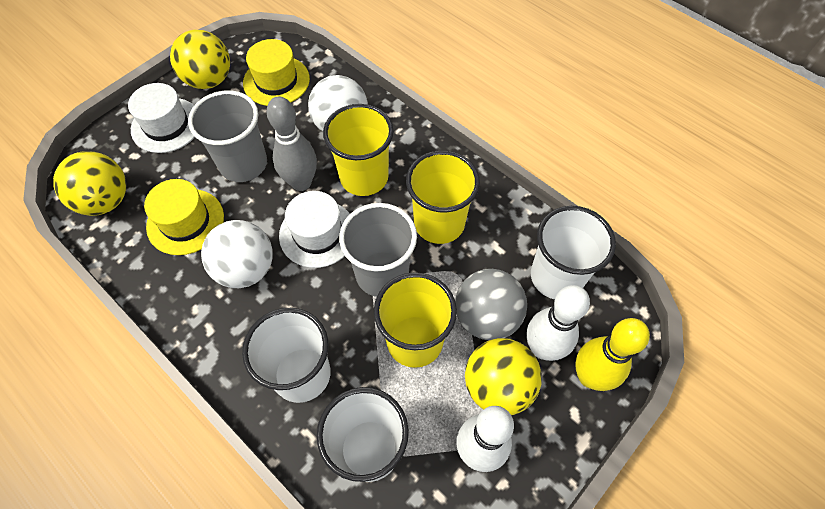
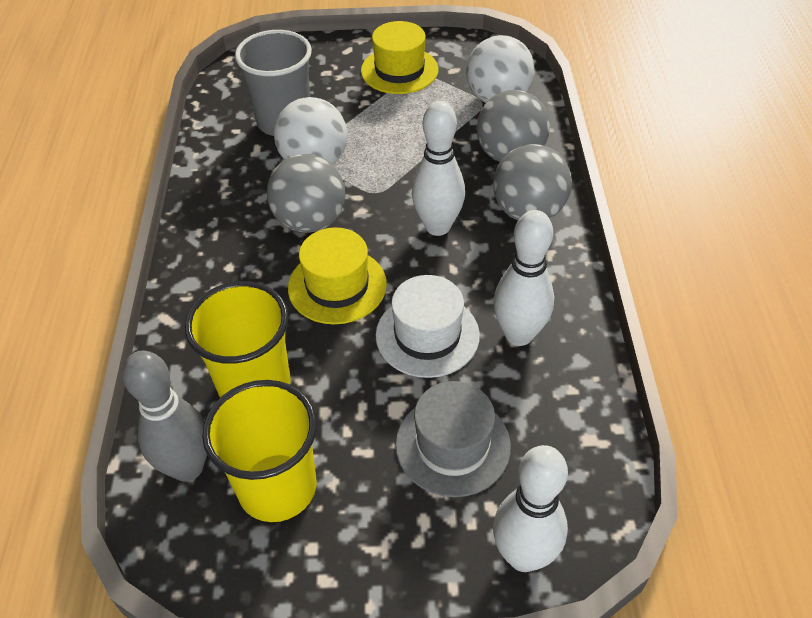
grey ball: [455,269,527,340] = 1 -> [267,154,345,233] [476,90,550,162] [493,144,572,220] = 3
grey cup: [188,90,267,182] [339,203,417,297] = 2 -> [235,30,312,136] = 1
grey hat: none = 0 -> [396,381,511,497] = 1
white bowling pin: [456,406,514,472] [527,285,590,361] = 2 -> [412,101,465,236] [493,210,554,346] [493,445,568,572] = 3
white cup: [242,308,331,403] [317,387,409,482] [531,206,616,299] = 3 -> none = 0
white hat: [128,83,195,153] [279,191,350,268] = 2 -> [376,275,480,378] = 1
yellow ball: [53,151,126,216] [170,30,230,89] [465,338,542,415] = 3 -> none = 0
yellow bowling pin: [575,318,650,391] = 1 -> none = 0
yellow cup: [323,104,394,196] [374,272,457,368] [406,150,480,244] = 3 -> [185,281,291,397] [202,380,317,522] = 2

